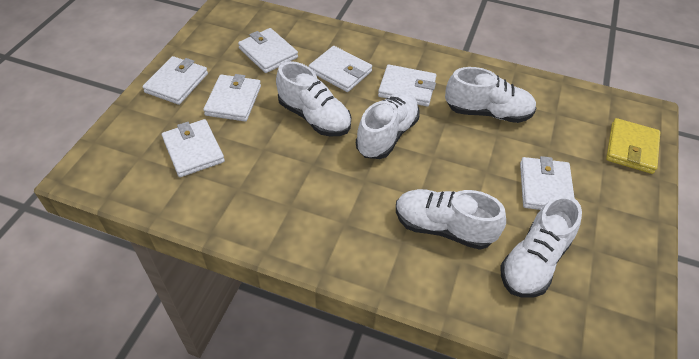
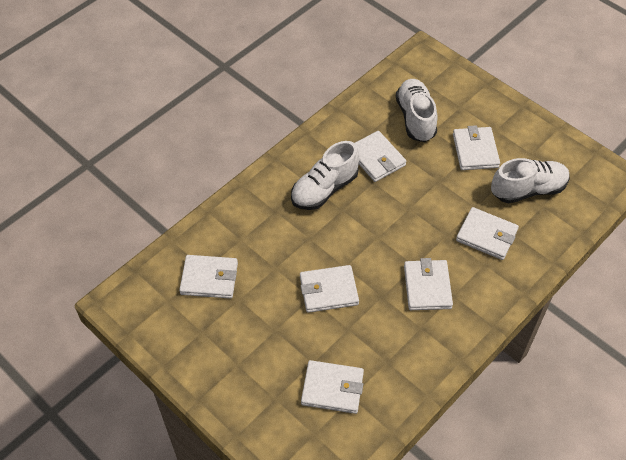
white shoe: [276,61,351,136] [356,92,420,159] [396,189,506,250] [445,67,537,123] [501,195,582,297] = 5 -> [291,141,360,210] [396,79,438,142] [491,158,570,203] = 3
yellow wallet: [606,118,660,174] = 1 -> none = 0

